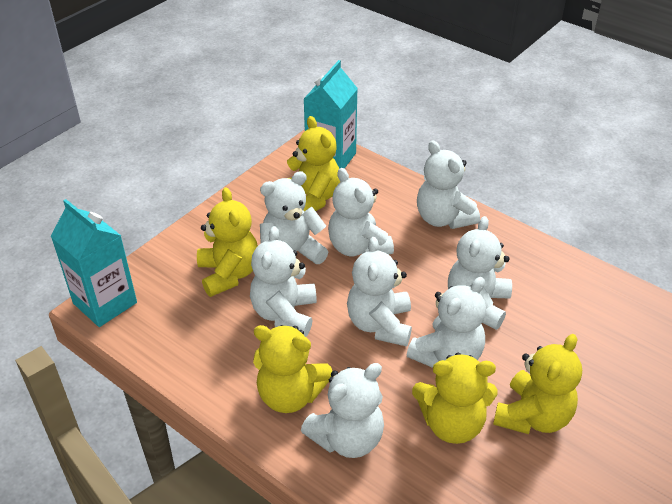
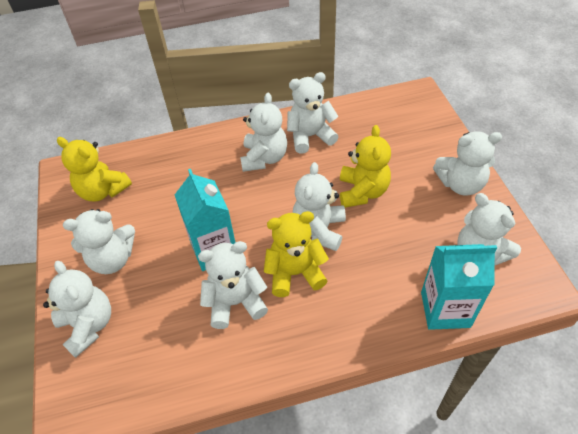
yellow teddy bear: [197,188,258,297] [253,325,332,413] [287,116,340,212] [412,353,497,444] [493,334,582,434] = 5 -> [57,137,132,201] [264,211,329,297] [340,125,391,208] = 3

